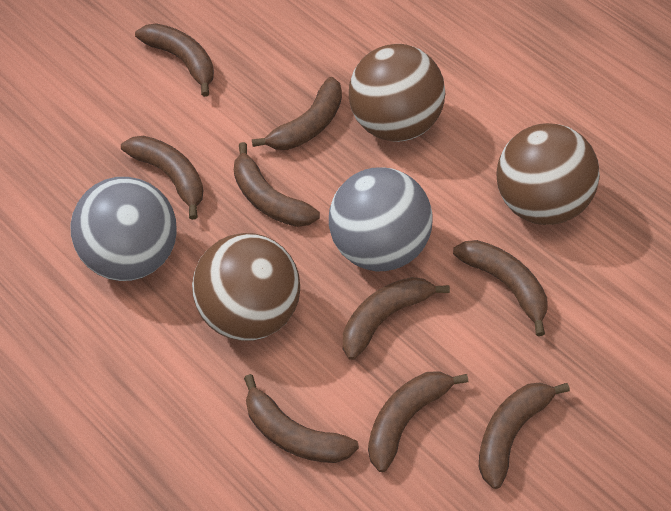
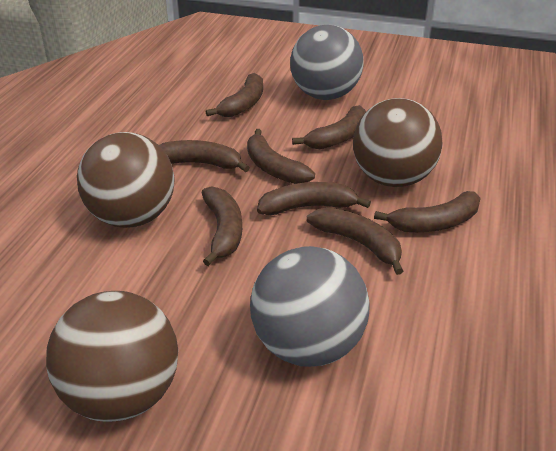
brown banana: [121,136,203,220] [135,23,214,97] [234,142,320,227] [244,374,359,463] [252,77,342,150] [343,277,450,360] [368,371,468,472] [453,240,548,336] [479,382,570,489] = 9 -> [159,140,250,172] [202,186,242,266] [205,73,263,117] [247,129,315,184] [257,182,371,215] [292,105,366,149] [307,207,403,275] [374,191,481,232] = 8

